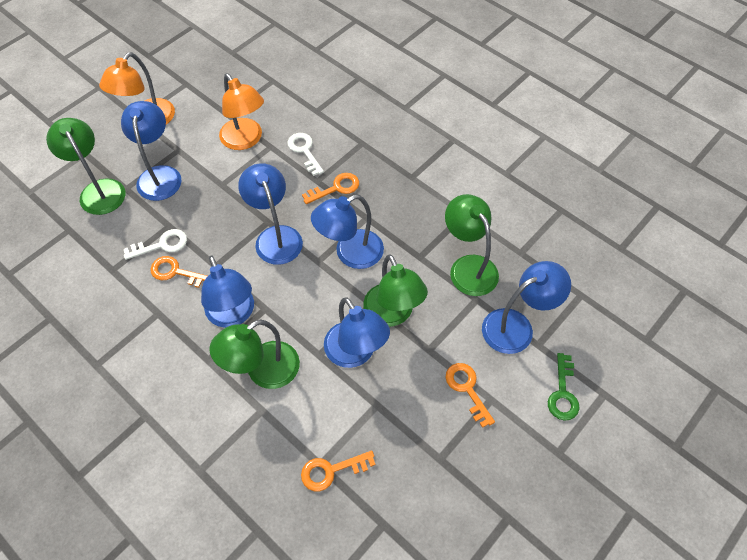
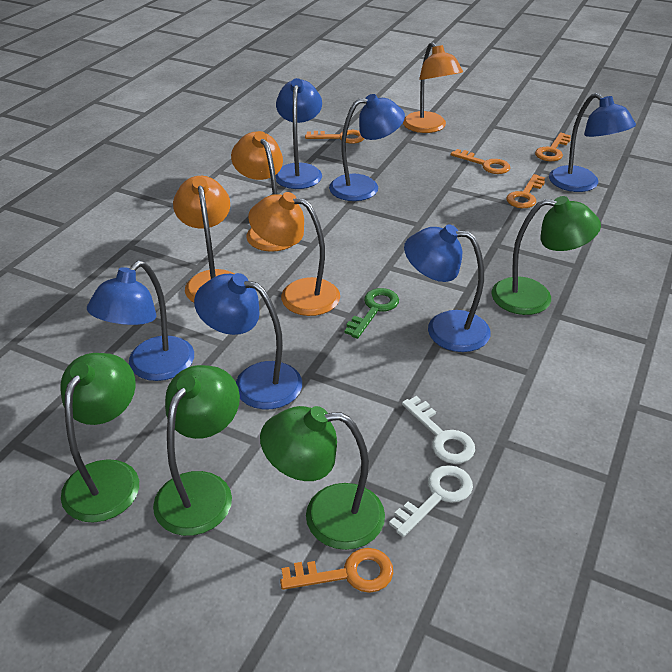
orange key: [150,256,208,288] [301,451,376,491] [302,173,359,204] [446,363,495,428] = 4 -> [280,548,393,593] [305,130,365,144] [451,149,510,174] [506,174,545,208] [535,132,571,161] = 5
orange lamp: [99,52,175,125] [219,74,264,150] = 2 -> [173,176,234,303] [231,131,292,252] [248,192,340,316] [403,42,463,133] = 4

